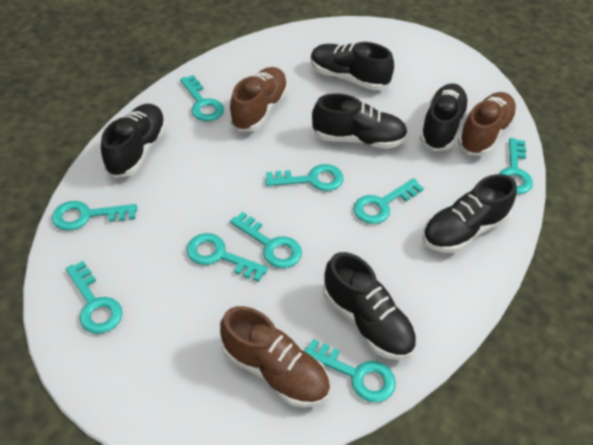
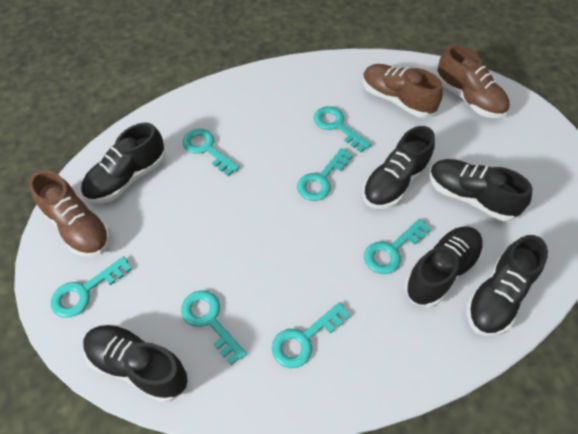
turquoise key: [52,201,137,231] [66,261,123,334] [180,75,224,121] [187,233,268,282] [230,212,302,268] [265,164,343,191] [304,339,396,402] [354,178,424,224] [499,138,533,194] = 9 -> [51,256,132,318] [181,290,247,365] [183,129,240,176] [272,302,350,368] [297,148,353,201] [314,106,372,152] [364,219,431,274] = 7

